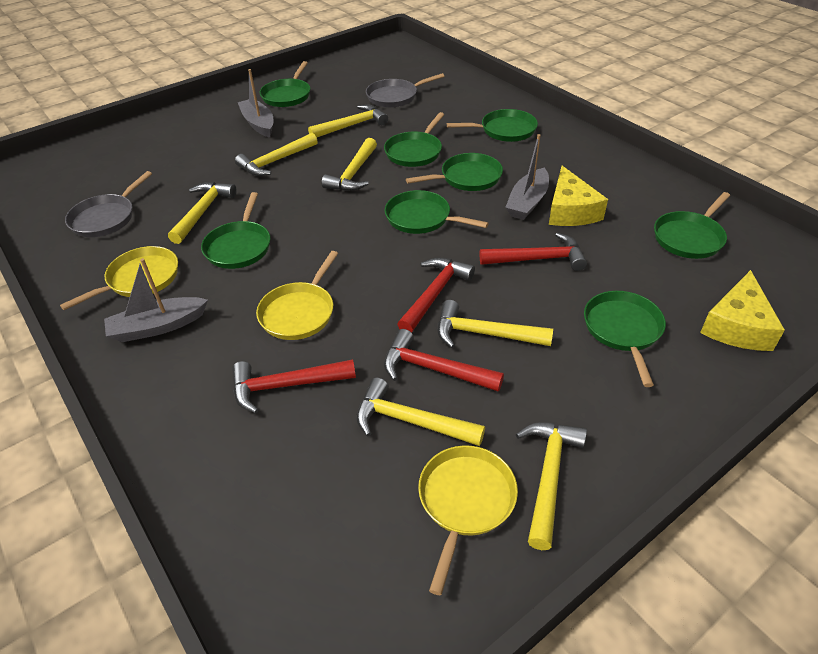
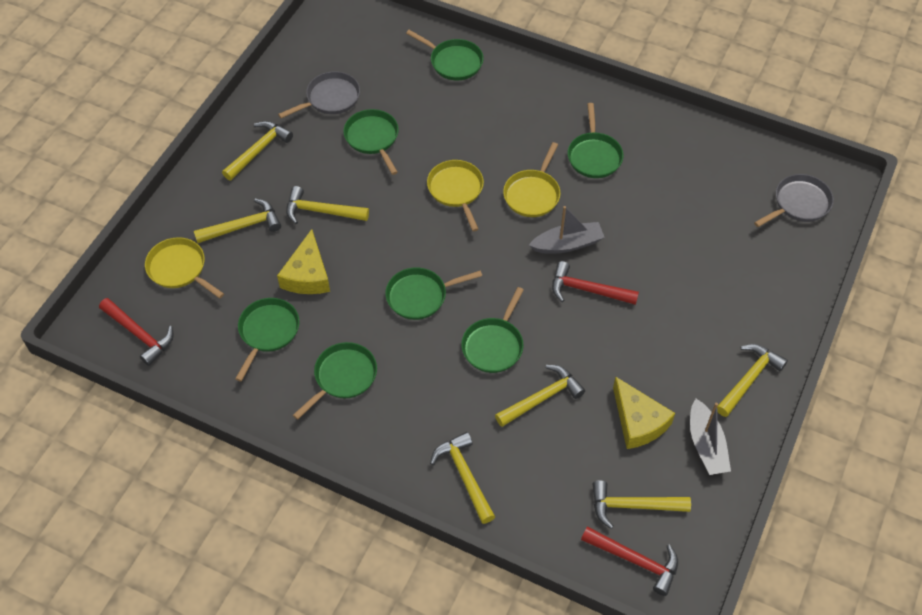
green pan: [201,192,270,269] [260,61,311,107] [384,112,444,167] [385,190,489,234] [406,153,503,191] [447,109,538,142] [584,291,666,387] [654,192,730,259] = 8 -> [235,298,299,381] [293,342,377,420] [343,109,399,175] [385,267,482,320] [406,30,484,80] [461,287,524,373] [568,103,623,178] = 7
grey boat: [104,258,208,342] [238,69,273,138] [505,134,549,220] = 3 -> [529,206,605,253] [690,399,731,475] = 2
red hammer: [232,359,356,413] [384,329,504,392] [397,257,475,333] [480,233,587,271] = 4 -> [99,298,174,366] [552,261,639,305] [581,527,678,596] = 3

